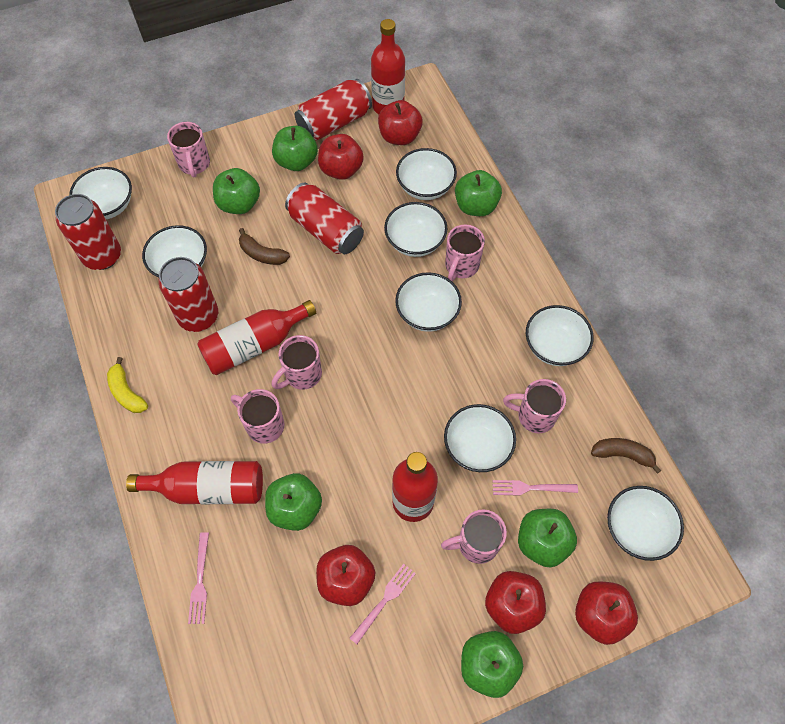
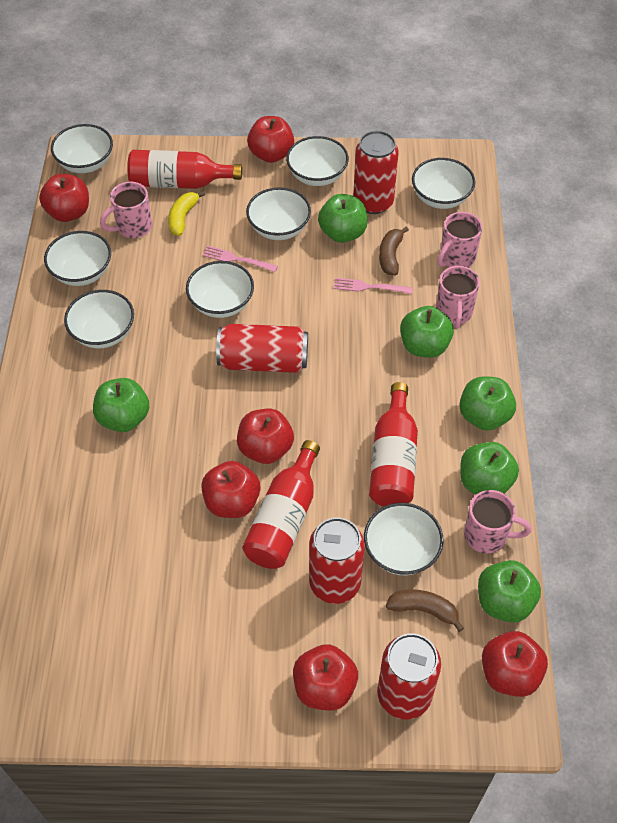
pink fork: [188,532,209,624] [350,564,416,644] [492,480,578,495] = 3 -> [203,246,278,272] [334,278,413,294] = 2
pink mug: [167,122,210,177] [231,389,284,444] [272,335,322,390] [441,509,507,564] [445,224,485,281] [503,379,566,433] = 6 -> [100,182,152,238] [436,266,480,329] [437,212,483,267] [464,490,532,553] = 4
red apple: [316,545,375,606] [318,134,364,180] [378,100,423,145] [485,571,546,634] [575,581,638,645] = 5 -> [39,174,89,222] [201,461,260,518] [237,409,294,464] [247,116,294,163] [293,644,358,711] [482,631,548,697] = 6
red bottle: [126,461,263,504] [197,300,316,375] [371,19,405,114] [392,452,438,522] = 4 -> [127,150,242,189] [242,440,320,569] [369,382,418,507] = 3

